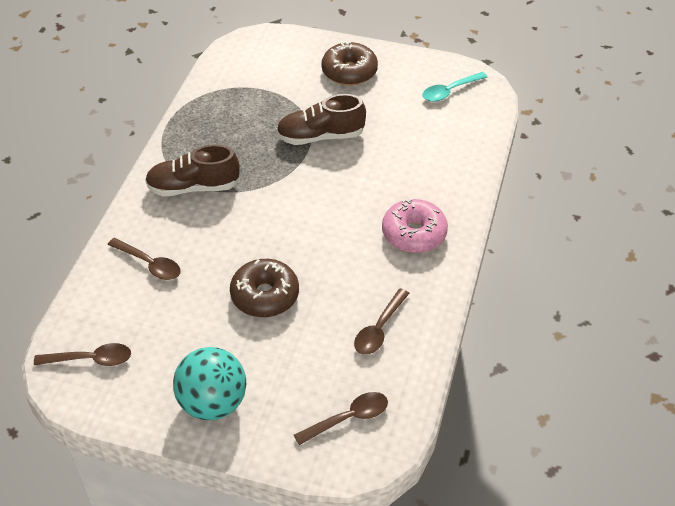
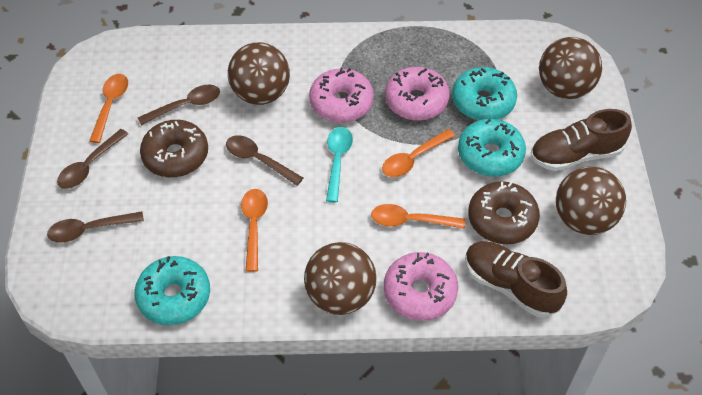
brown ball: none = 0 -> [228,42,290,105] [304,242,377,315] [539,37,602,99] [556,167,626,235] = 4
orange spoon: none = 0 -> [89,74,128,143] [241,189,268,272] [371,204,465,229] [382,129,455,177] = 4
pink donut: [382,199,448,253] = 1 -> [309,68,374,123] [384,252,458,321] [385,67,450,121] = 3
turquoise ball: [173,347,246,420] = 1 -> none = 0
turquoise donut: none = 0 -> [134,256,210,325] [452,67,517,120] [458,119,526,177] = 3

